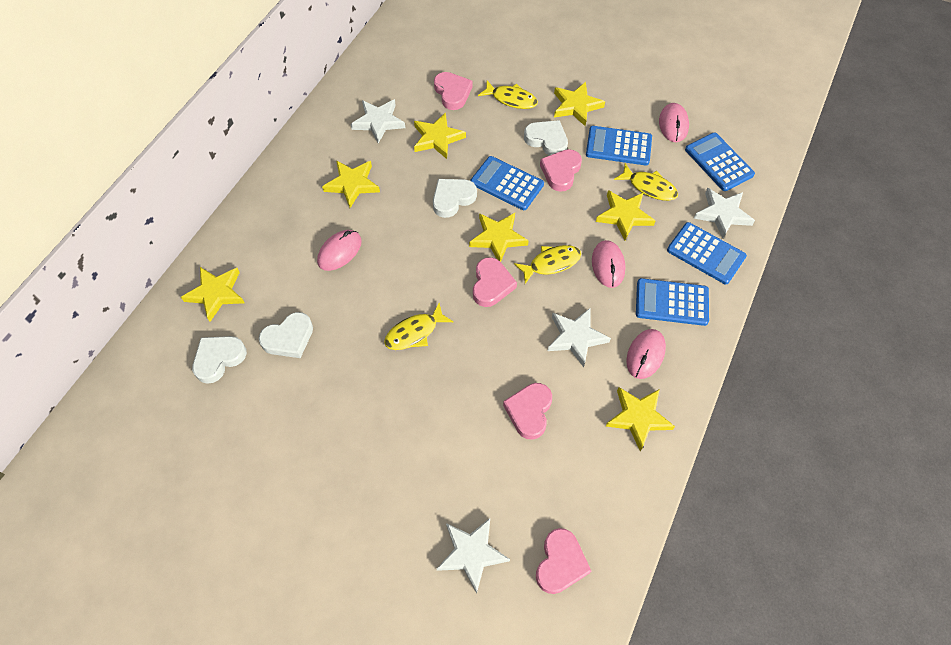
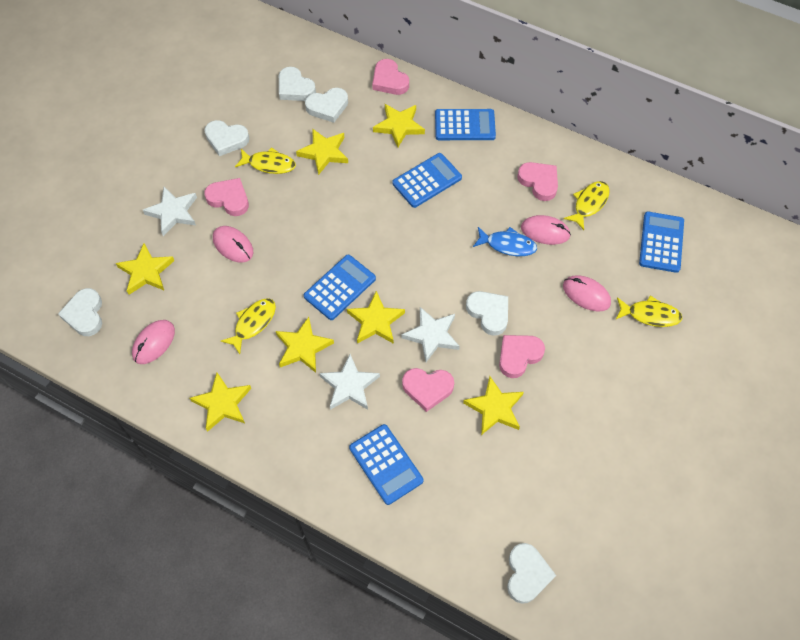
blue fish: none = 0 -> [473,227,537,256] = 1
white heart: [192,336,247,384] [259,312,313,358] [433,179,477,218] [524,120,568,156] = 4 -> [58,288,102,336] [204,120,250,156] [279,67,316,101] [305,88,348,123] [466,291,508,336] [507,543,556,604] = 6
white star: [351,99,405,143] [437,518,510,593] [548,308,611,367] [694,188,755,238] = 4 -> [143,187,197,236] [319,354,380,410] [402,307,460,362] = 3

